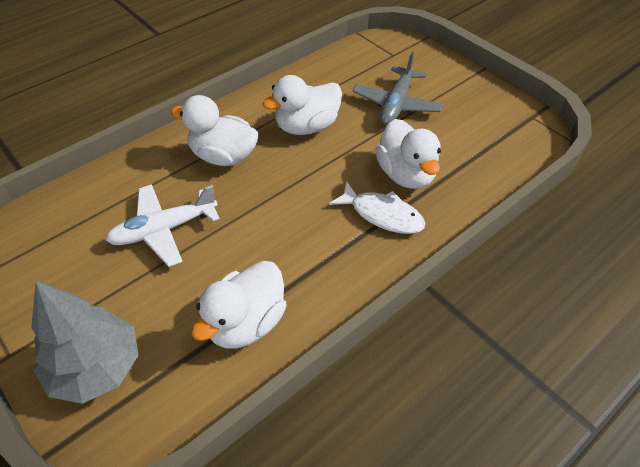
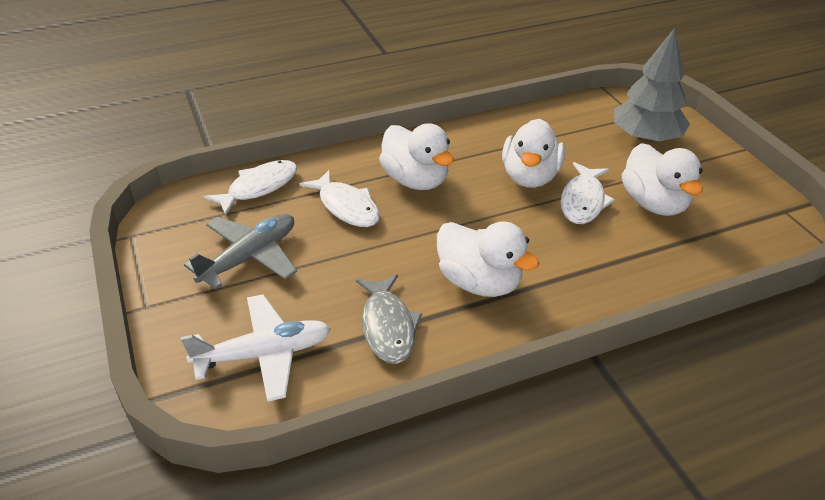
grey fish: none = 0 -> [356,274,422,364] = 1
white fish: [329,181,425,234] = 1 -> [204,160,297,216] [299,170,380,227] [560,162,615,224] = 3

